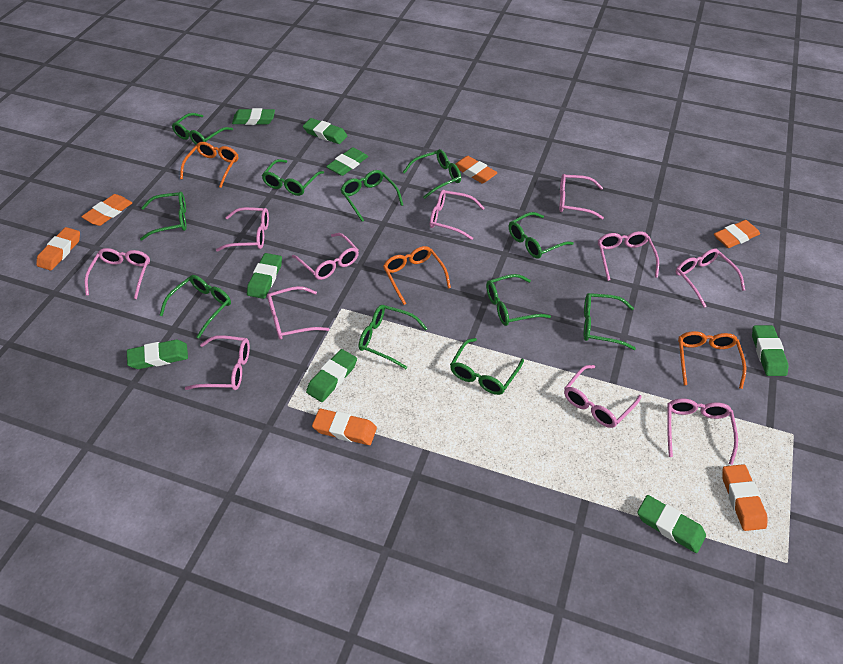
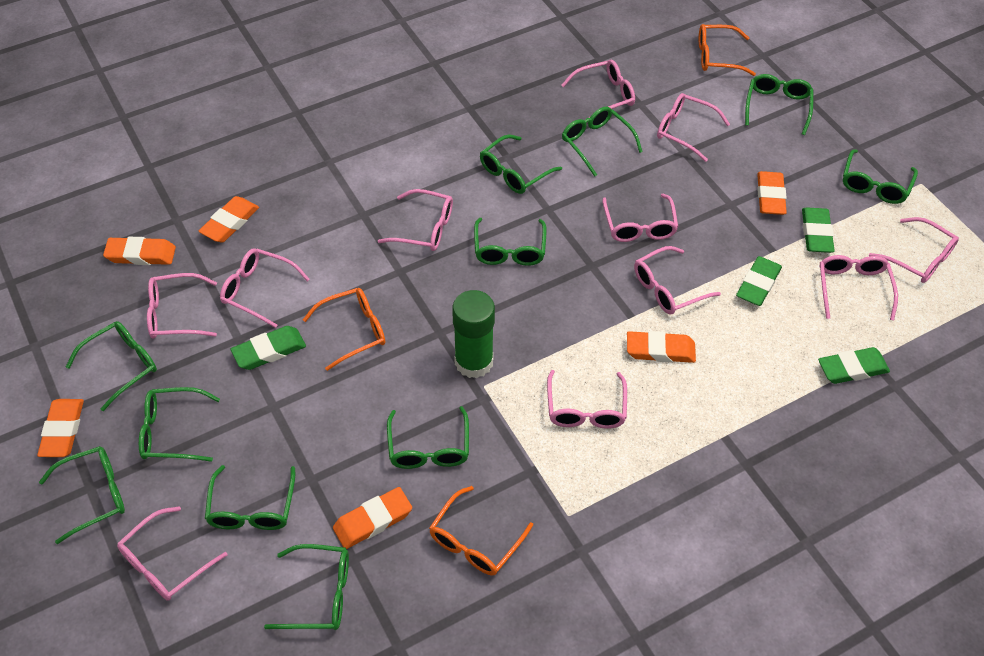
green eraser: [127,340,188,369] [232,108,275,125] [247,253,282,299] [303,118,347,144] [306,349,357,402] [326,147,368,176] [637,495,706,553] [752,325,788,376] = 8 -> [231,326,306,370] [736,256,782,306] [802,207,835,253] [818,347,890,384] = 4
green glue stick: none = 0 -> [452,290,495,378] = 1

